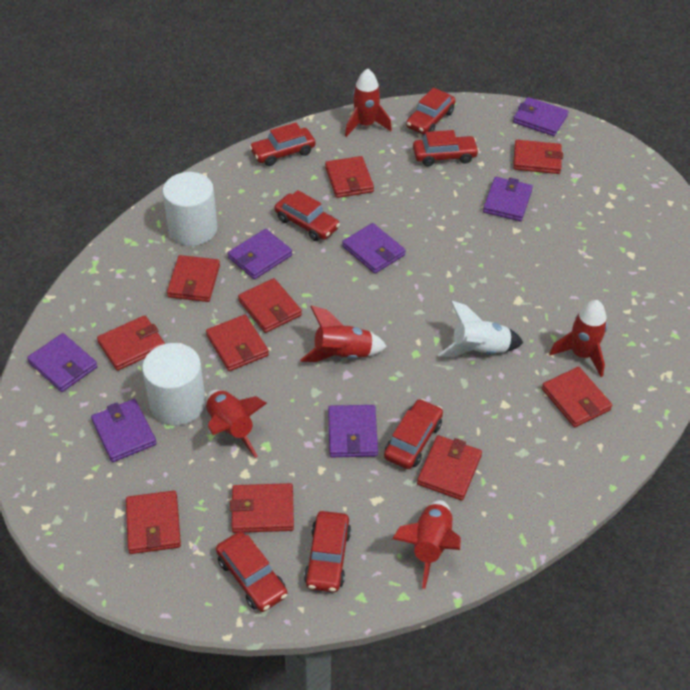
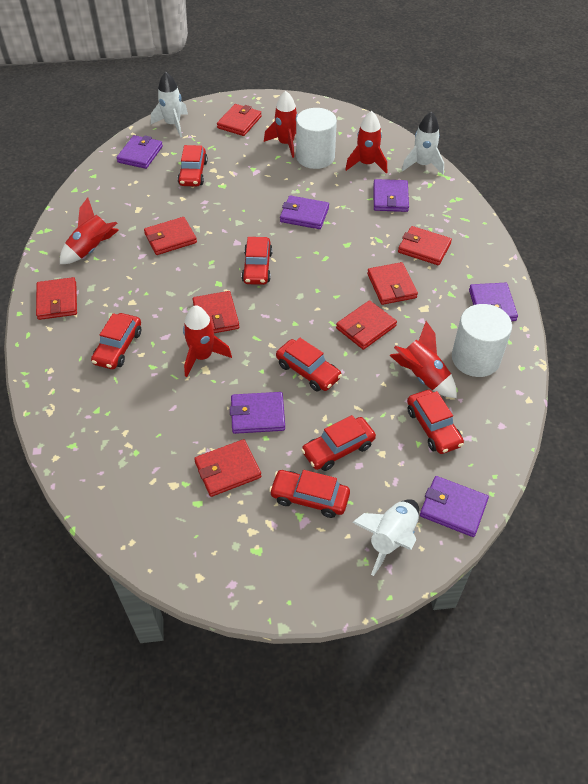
purple wallet: [27,333,98,392] [91,399,157,462] [228,229,292,279] [328,405,378,457] [342,223,406,274] [483,177,533,221] [513,97,568,136] = 7 -> [116,135,163,169] [230,392,285,434] [280,195,329,229] [373,179,409,212] [420,476,489,537] [469,283,518,321] = 6
red wallet: [97,315,165,371] [126,491,181,554] [167,255,220,302] [206,315,269,371] [230,483,294,533] [238,278,302,333] [325,156,374,198] [417,435,482,500] [513,140,563,174] [542,367,612,427] = 10 -> [36,277,77,320] [144,217,197,255] [193,291,239,333] [194,439,261,497] [217,104,262,136] [336,300,397,350] [367,262,418,305] [398,226,452,265] = 8
white rocket: [438,301,524,357] = 1 -> [151,72,188,137] [352,499,419,576] [402,112,444,174] = 3

